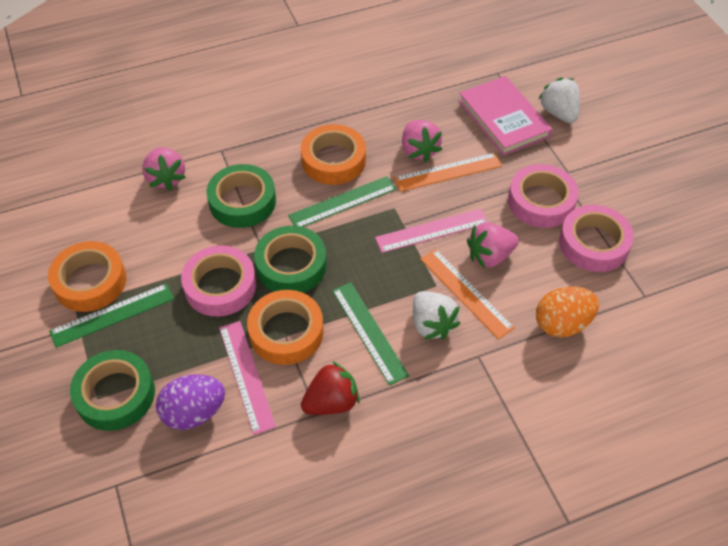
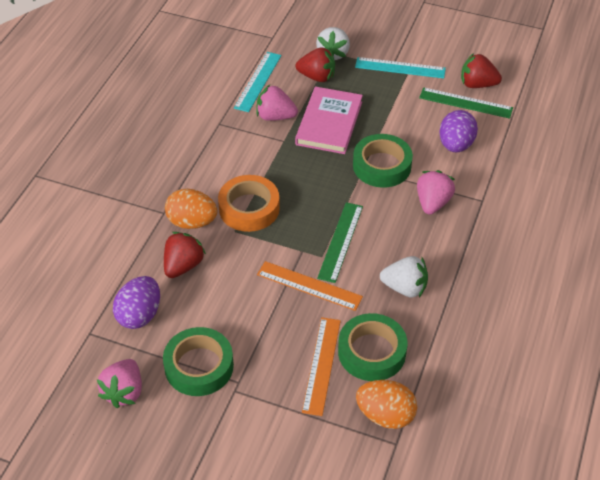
green ruler: [49,283,174,348] [288,176,396,227] [332,282,409,385] = 3 -> [317,202,363,283] [419,87,513,119] = 2
orange egg: [536,287,599,337] = 1 -> [165,189,217,229] [356,380,417,429] = 2
orange tape: [48,241,126,312] [247,290,324,365] [301,124,366,185] = 3 -> [218,175,280,232] = 1
pink ruler: [219,321,276,435] [375,209,489,253] = 2 -> none = 0
pink tape: [181,245,256,317] [508,164,579,228] [559,205,634,272] = 3 -> none = 0
purple egg: [156,374,225,430] = 1 -> [113,276,160,329] [440,110,478,152] = 2
red strawberry: [301,361,360,415] = 1 -> [164,232,206,278] [296,47,335,82] [461,53,502,88] = 3
turquoise ruler: none = 0 -> [234,52,281,112] [355,57,446,78] = 2

